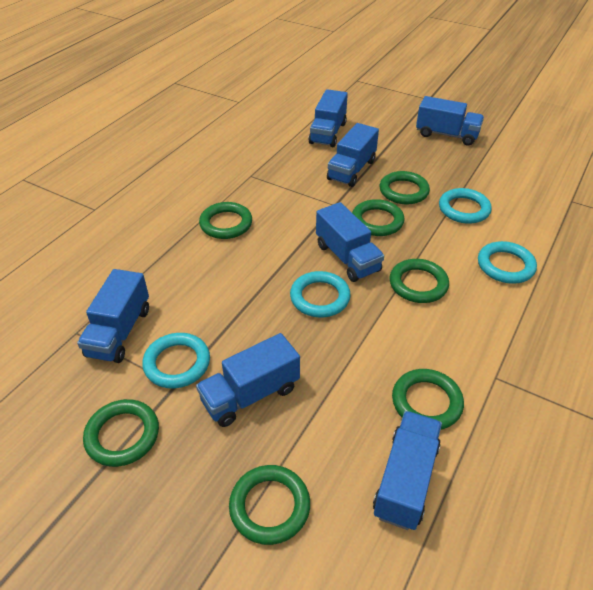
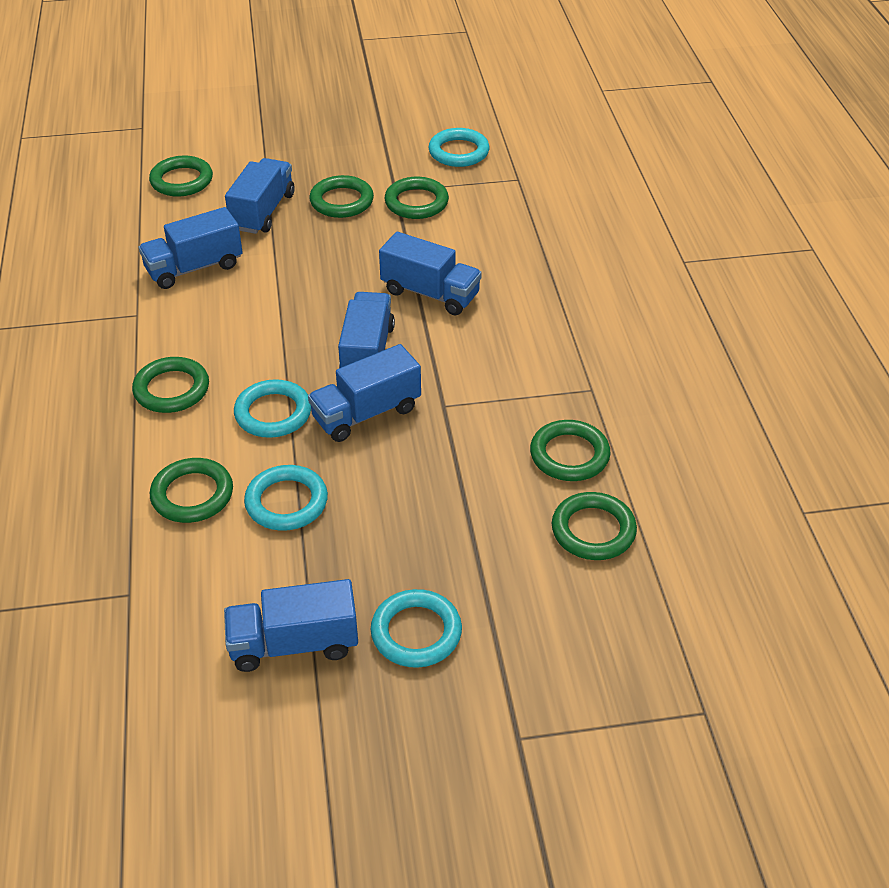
blue truck: [77,269,149,363] [196,333,300,427] [309,89,348,147] [316,202,384,282] [327,123,379,187] [373,411,442,530] [416,96,484,145] = 7 -> [139,207,243,289] [224,579,358,672] [225,158,295,234] [308,344,421,442] [338,292,395,368] [379,232,482,316] = 6

